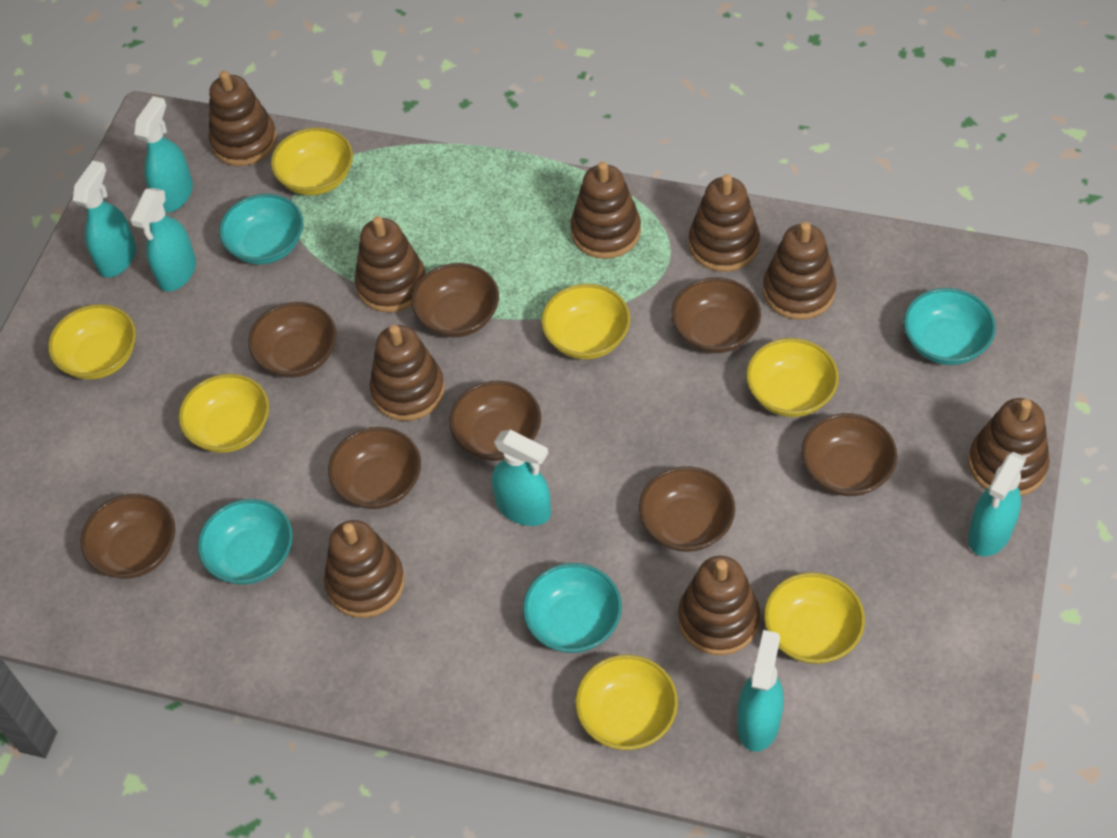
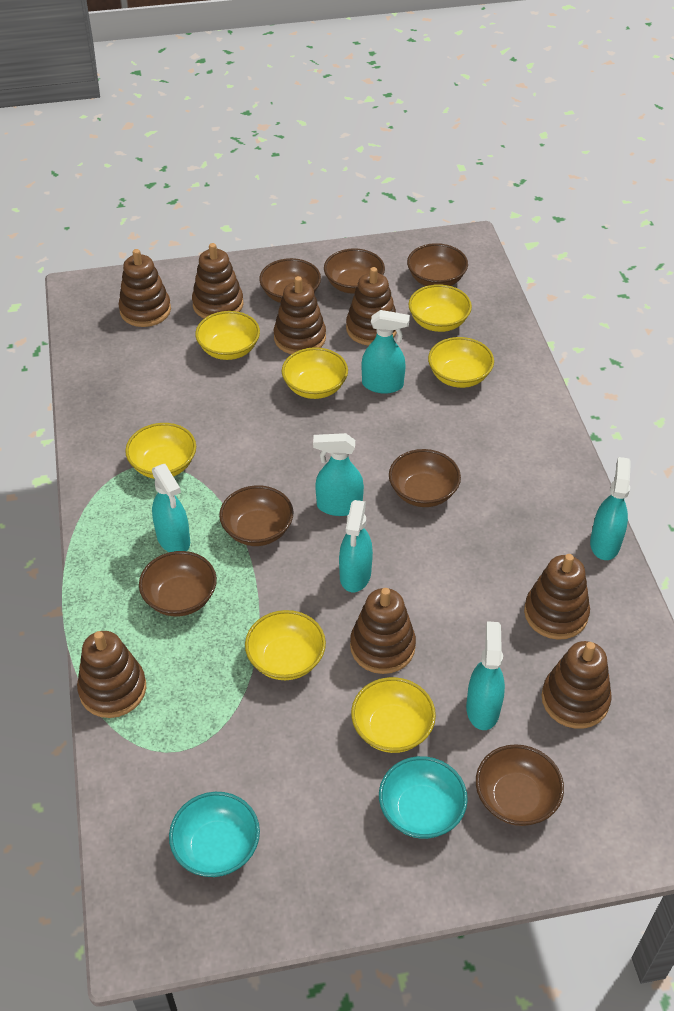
brown bowl: [81,494,175,579] [248,302,337,378] [328,427,421,509] [412,263,499,337] [449,380,541,461] [639,466,735,552] [671,277,761,353] [802,413,897,496] = 8 -> [139,551,217,616] [219,485,293,546] [259,258,321,303] [324,248,385,294] [389,449,461,507] [407,243,468,286] [476,744,564,826] = 7
brown stacking toy: [209,71,277,166] [324,520,405,618] [355,216,426,313] [369,325,445,421] [571,162,641,259] [678,556,760,655] [689,174,760,272] [763,222,836,320] [968,398,1050,496] = 9 -> [77,631,146,718] [118,249,171,327] [192,243,243,318] [274,276,326,354] [346,267,397,346] [350,588,416,674] [524,554,590,640] [542,641,612,729] = 8
turquoise bowl: [198,499,293,584] [219,194,304,264] [523,563,622,653] [904,288,996,365] = 4 -> [169,792,260,877] [379,756,468,839] = 2

